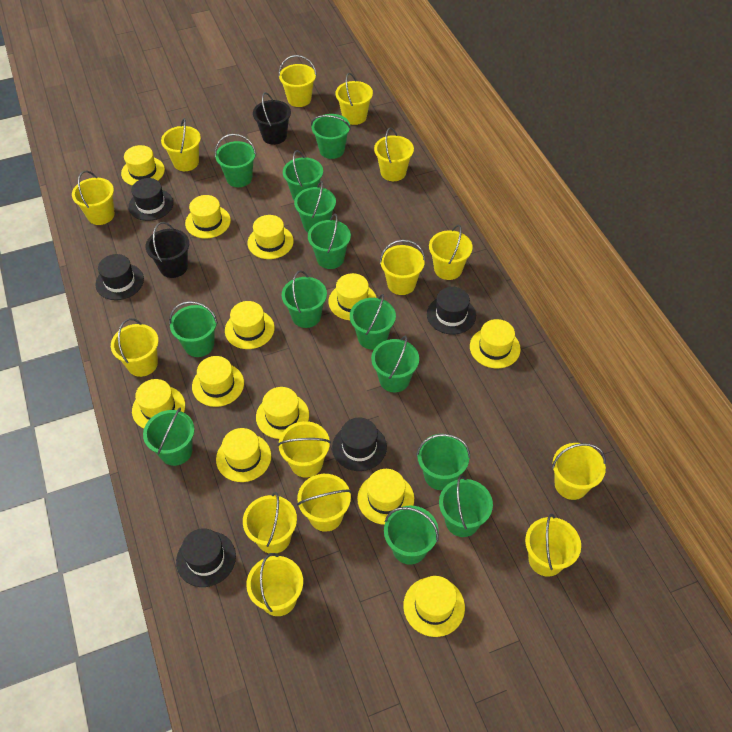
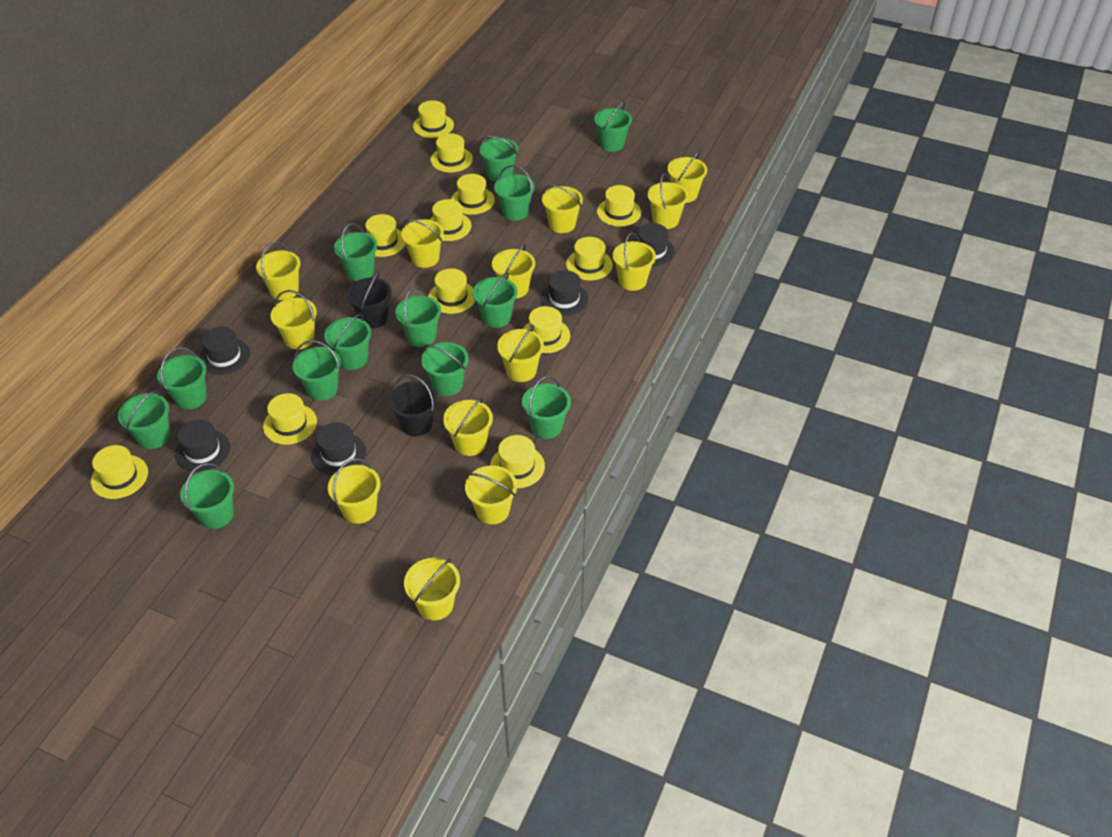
yellow bucket: [72,171,115,225] [111,318,159,377] [161,118,201,171] [243,492,297,554] [246,553,303,616] [278,55,317,107] [278,421,331,478] [297,474,351,532] [335,73,373,125] [374,128,414,181] [380,240,425,295] [429,225,473,280] [525,514,581,577] [552,443,606,500] = 14 -> [256,242,301,300] [270,290,317,350] [328,458,380,524] [401,219,444,268] [404,558,460,621] [443,397,493,456] [465,465,517,524] [492,244,535,299] [497,325,544,382] [542,185,583,233] [613,233,656,291] [647,173,688,229] [667,151,707,203] = 13

